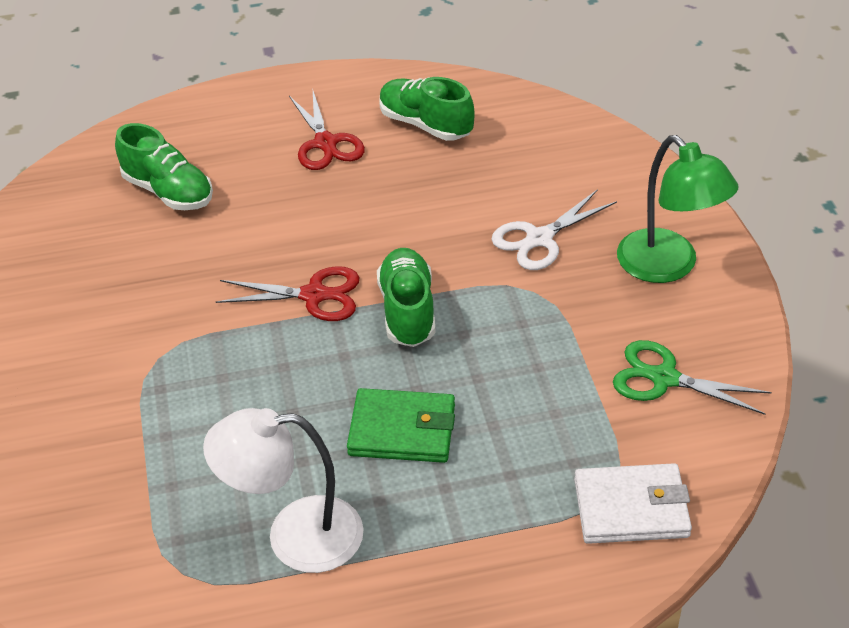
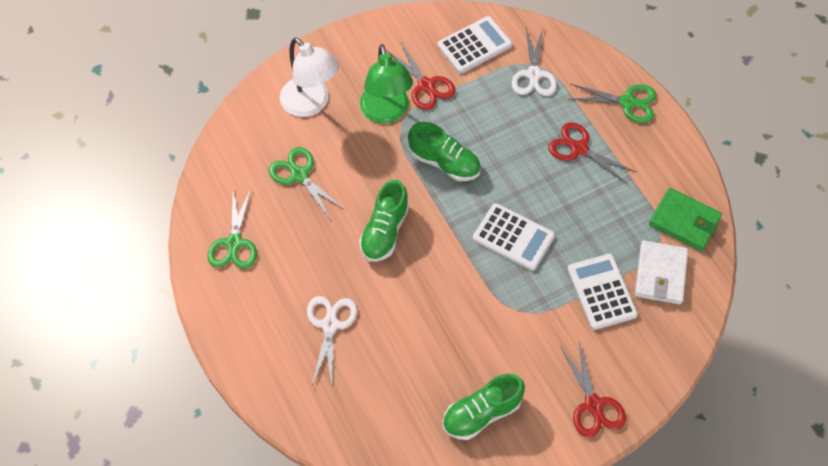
green scissors: [613,340,772,415] = 1 -> [207,189,257,269] [269,147,345,220] [570,84,656,123] = 3
red scissors: [216,266,360,321] [289,91,365,170] = 2 -> [387,42,456,110] [548,122,636,185] [560,341,626,438] = 3
white calculator: none = 0 -> [437,16,512,74] [473,203,555,271] [567,254,638,330] = 3
white scissors: [491,189,617,270] = 1 -> [307,296,357,385] [512,28,557,96] = 2

